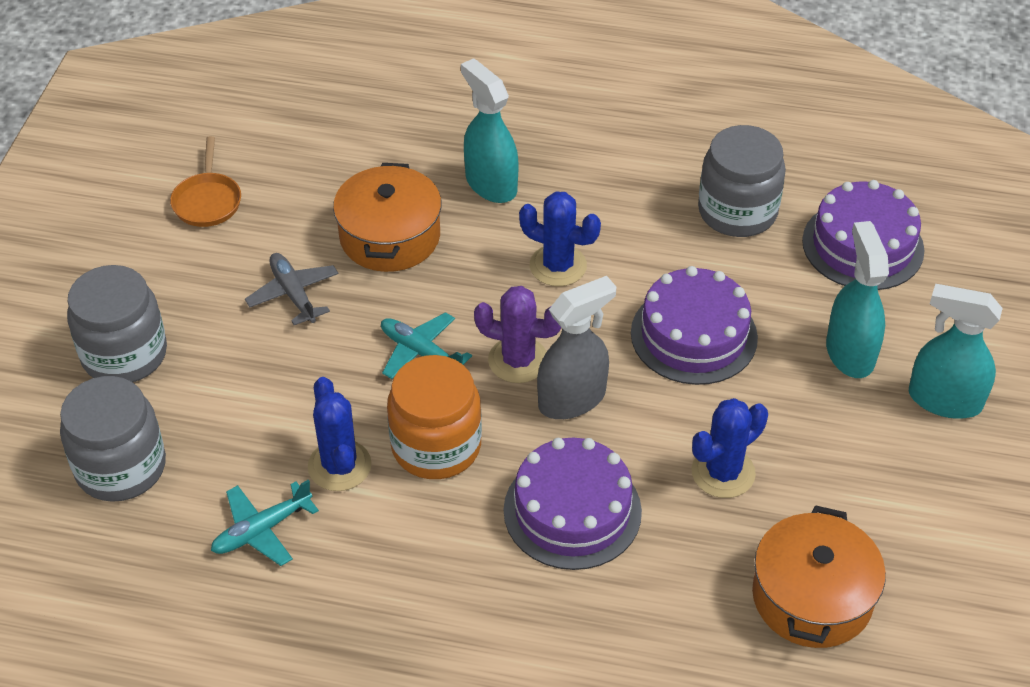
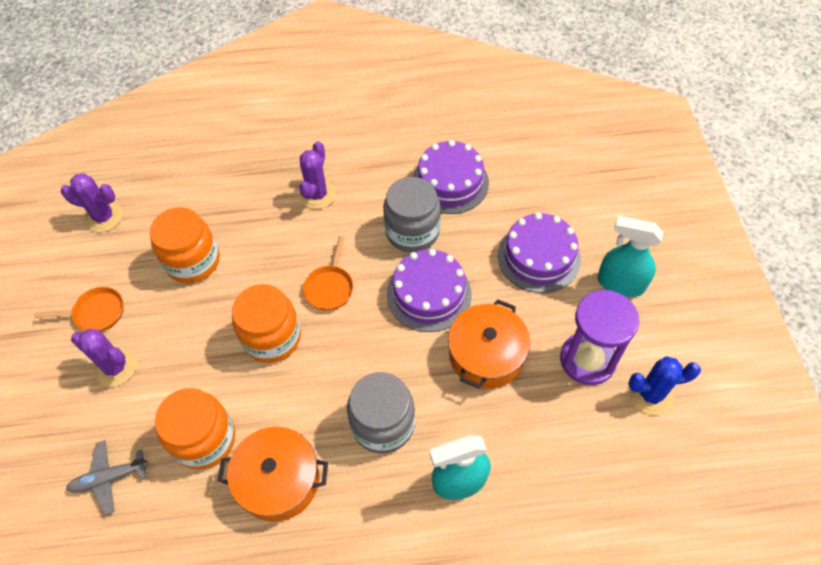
blue cactus: [308,377,372,491] [519,192,601,286] [692,398,768,498] = 3 -> [628,356,701,415] = 1
grey jar: [60,376,166,502] [67,265,167,382] [698,125,786,237] = 3 -> [347,372,415,454] [383,177,441,252] = 2
grey spray bottle: [537,276,617,419] = 1 -> none = 0
orange jar: [387,355,482,479] = 1 -> [149,207,220,283] [155,388,235,469] [232,284,301,363] = 3
orange pan: [170,136,241,227] = 1 -> [34,287,124,332] [303,236,353,311] = 2
purple cactus: [474,286,561,383] = 1 -> [61,173,122,232] [71,329,137,387] [299,141,336,209] = 3
purple hourglass: none = 0 -> [560,290,639,385] = 1
turquoise plane: [211,480,319,566] [381,312,472,379] = 2 -> none = 0
turquoise spray bottle: [461,58,518,203] [826,221,889,378] [909,284,1003,419] = 3 -> [430,435,491,500] [597,216,664,297] = 2

